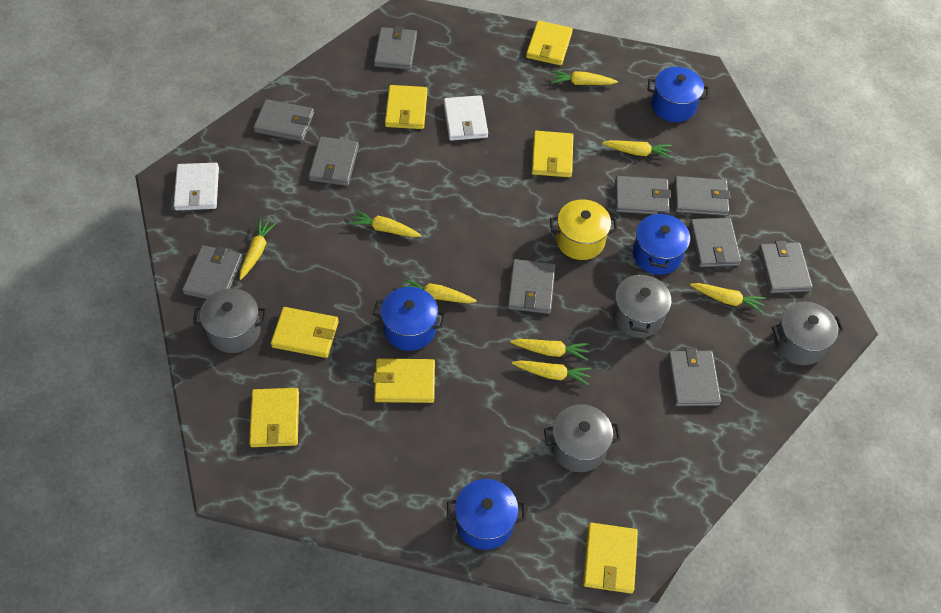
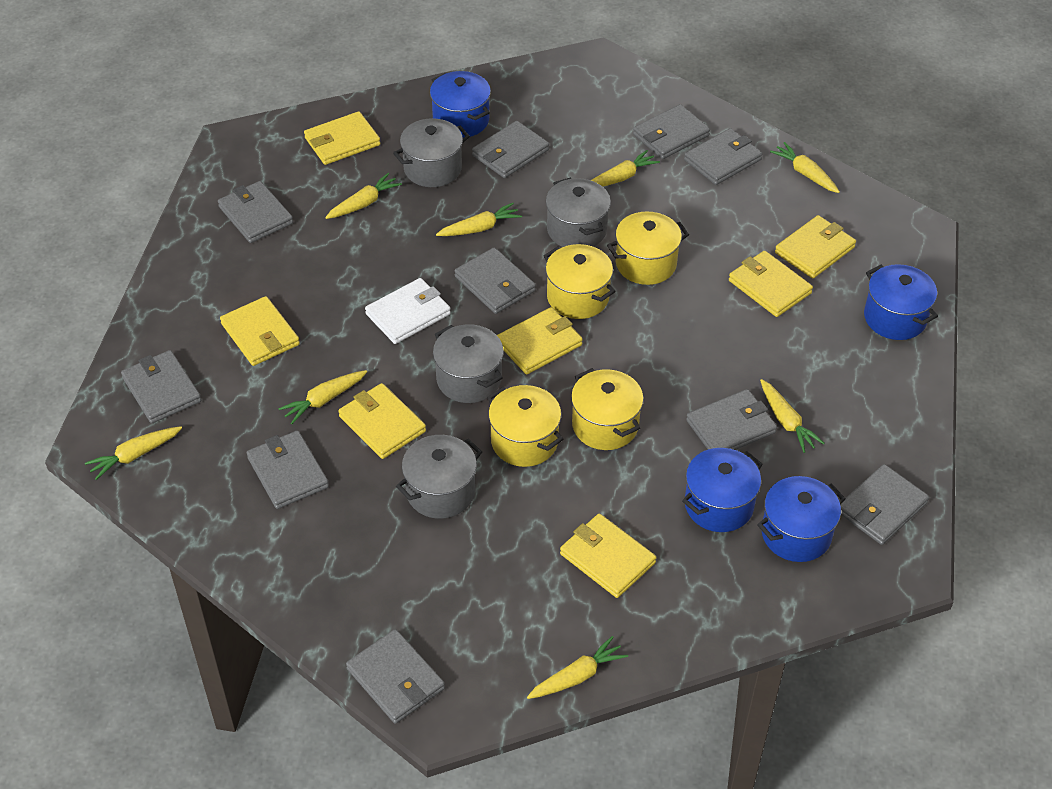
white wallet: [173,163,219,210] [444,95,488,141] = 2 -> [365,278,451,344] = 1
yellow pot: [550,199,618,260] = 1 -> [487,385,563,467] [544,244,616,319] [571,368,644,450] [607,211,689,285] = 4

